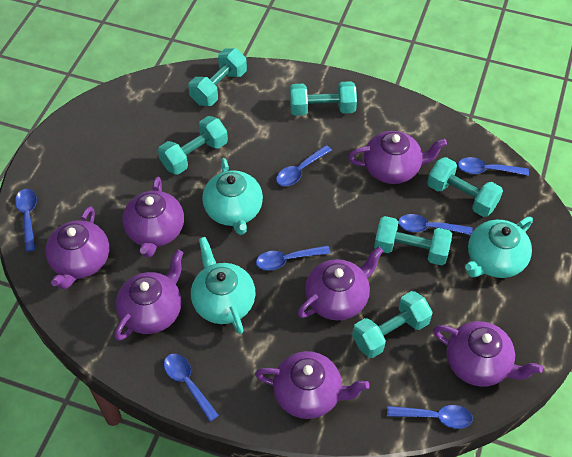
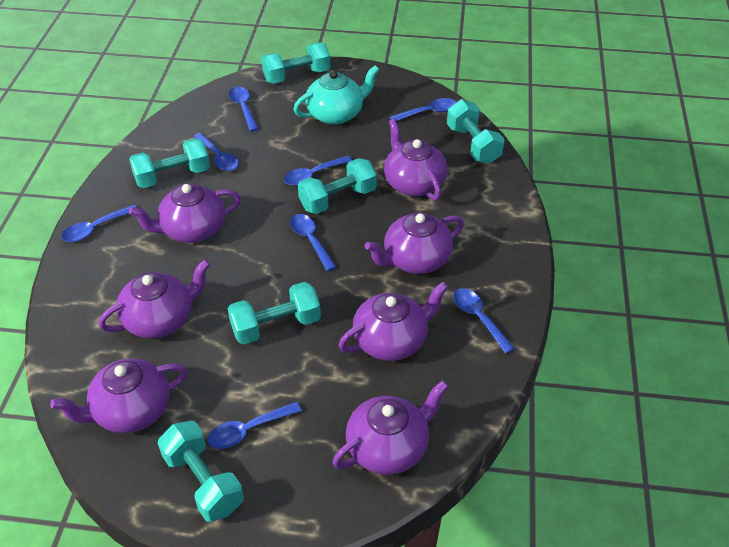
blue spoon: [15,189,37,252] [164,354,219,422] [256,245,331,271] [276,145,332,186] [387,405,473,429] [398,214,473,235] [458,157,529,176] = 7 -> [61,205,137,242] [193,133,239,171] [207,402,302,449] [229,87,259,132] [284,156,352,186] [290,214,336,271] [390,98,456,121] [453,288,515,354] = 8
turquoise teapot: [191,237,256,334] [202,158,263,235] [465,217,533,278] = 3 -> [293,65,379,125] = 1

